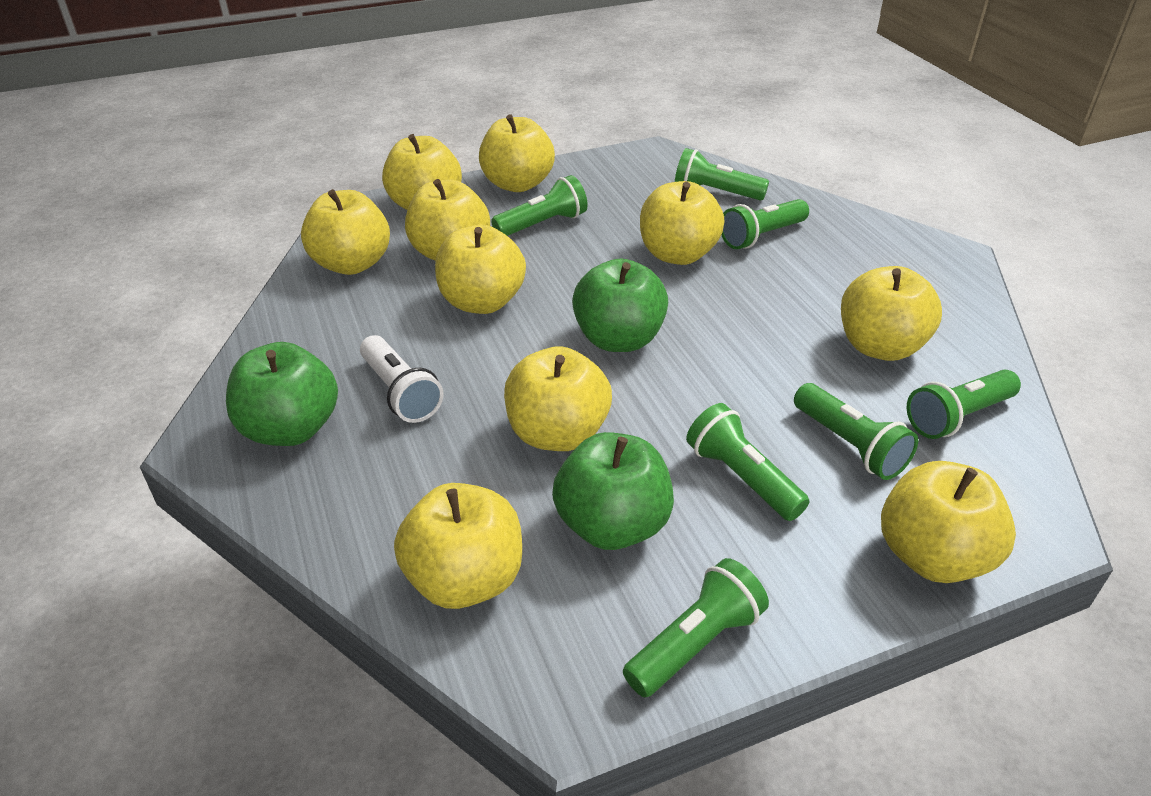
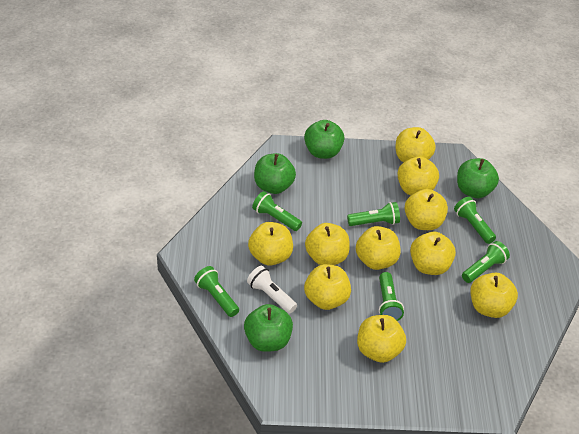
green apple: [226,342,338,446] [552,432,674,550] [572,259,668,352] = 3 -> [244,304,293,352] [254,153,296,194] [304,120,345,159] [457,158,499,198] = 4
green flashlight: [491,175,588,236] [623,558,769,697] [675,148,769,200] [686,403,809,521] [722,199,809,249] [794,383,918,480] [907,370,1021,439] = 7 -> [194,266,239,317] [252,191,302,231] [347,202,400,226] [379,272,404,321] [454,197,496,244] [462,241,510,283] = 6

